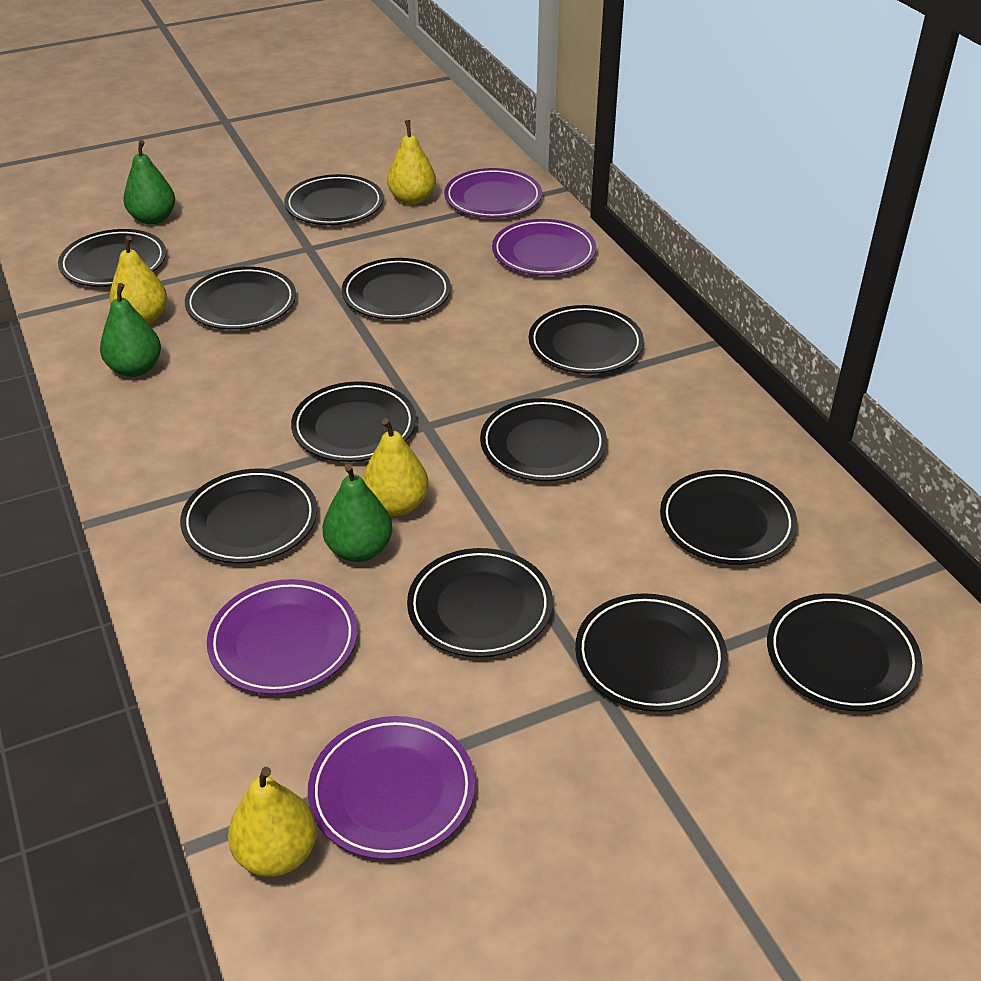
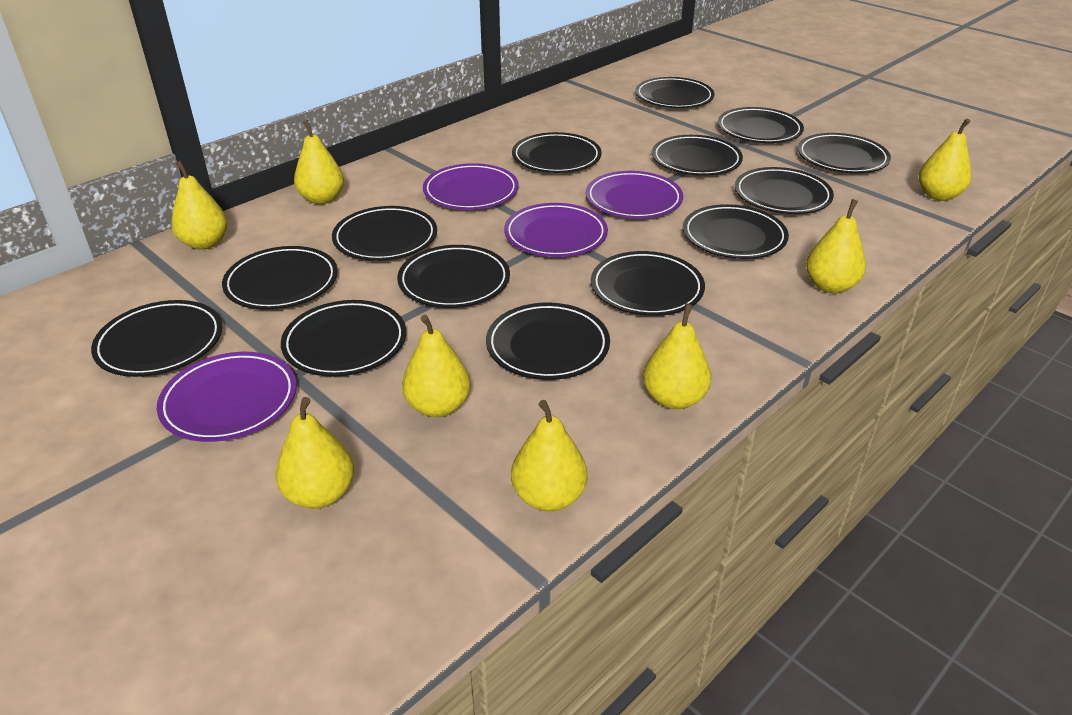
black plate: [58,229,166,287] [180,469,317,563] [185,267,296,330] [284,174,383,225] [291,381,416,462] [342,258,451,320] [407,548,553,658] [480,398,607,481] [529,305,644,374] [575,593,728,712] [660,470,797,565] [767,593,922,711] = 12 -> [91,300,222,377] [222,246,338,310] [281,300,406,377] [332,206,437,261] [397,245,510,308] [486,303,610,380] [512,132,601,173] [591,251,705,316] [635,77,714,108] [652,135,743,176] [683,204,789,259] [718,107,804,143] [735,167,834,214] [798,133,891,173] = 14
green pear: [100,283,161,377] [124,140,175,225] [322,464,392,562] = 3 -> none = 0
yellow pear: [109,236,167,324] [228,767,317,877] [362,418,429,516] [387,120,436,205] = 4 -> [171,160,228,250] [275,397,354,509] [294,120,344,204] [402,315,471,417] [511,400,587,511] [643,303,711,409] [806,199,866,293] [919,119,972,201] = 8

